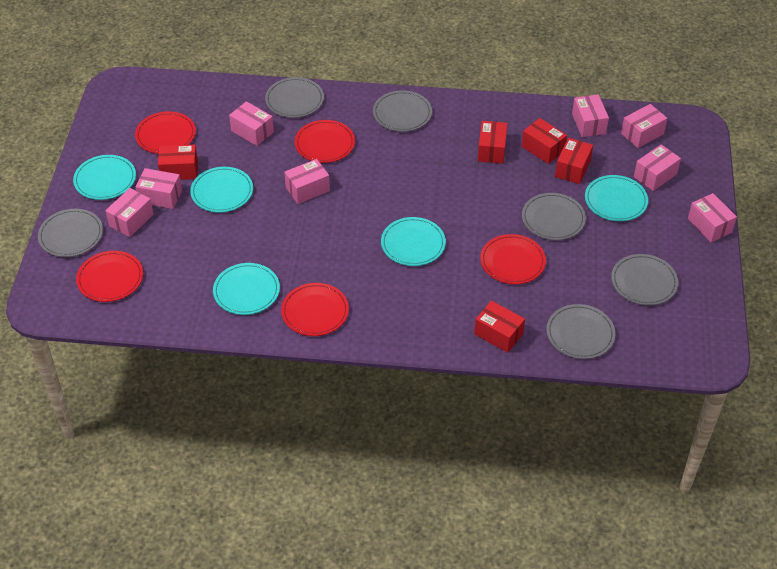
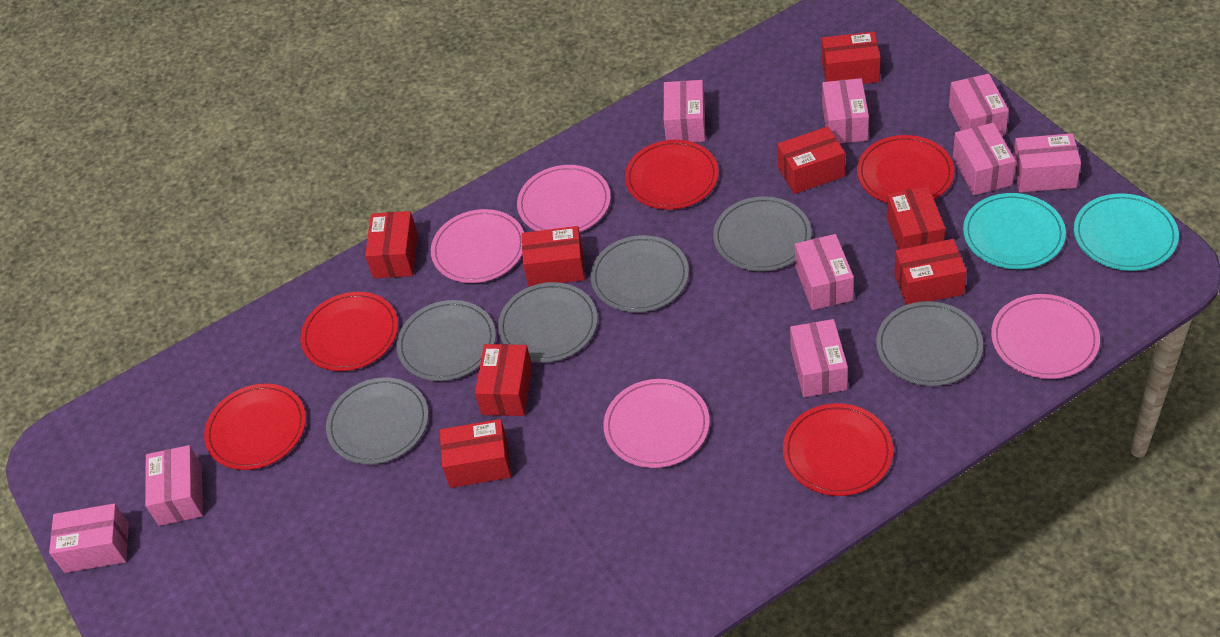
pink box: [105,188,154,237] [136,168,182,209] [229,101,274,146] [284,159,330,204] [572,94,609,137] [621,104,668,148] [634,144,681,191] [688,193,737,242] = 8 -> [49,503,129,573] [145,445,203,526] [664,80,705,142] [790,319,848,397] [795,234,854,310] [822,78,869,143] [949,74,1009,136] [953,123,1016,195] [1013,133,1081,192] = 9
pink plate: none = 0 -> [431,209,524,283] [517,165,611,232] [604,379,710,468] [991,294,1100,379] = 4
red box: [158,145,198,180] [474,301,525,353] [478,121,508,164] [522,118,567,164] [555,138,593,184] = 5 -> [365,211,418,278] [440,419,511,488] [475,344,532,416] [522,226,585,287] [777,126,845,194] [822,32,881,84] [887,186,945,250] [894,239,967,305] = 8
turquoise plate: [73,155,136,200] [190,167,253,213] [213,263,280,315] [381,217,446,266] [585,175,648,221] = 5 -> [963,193,1066,269] [1074,193,1179,271] = 2

